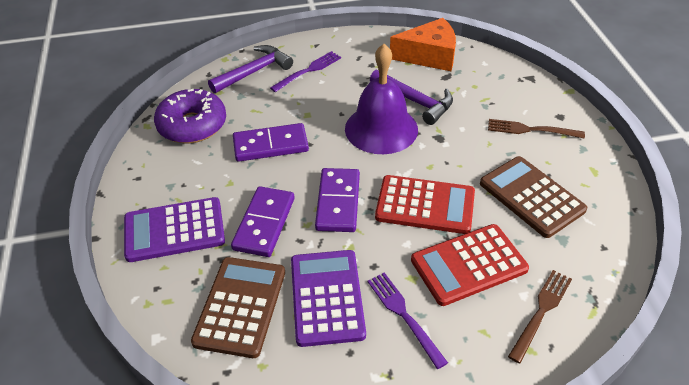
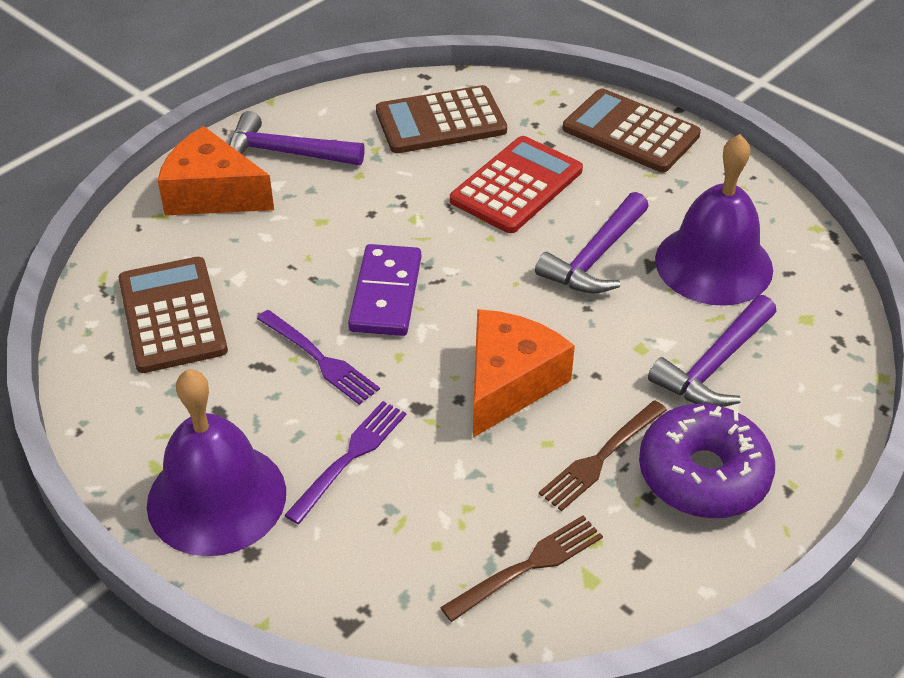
brown calculator: [191,257,285,358] [480,156,587,238] = 2 -> [119,257,228,373] [376,85,507,153] [563,89,701,172] = 3
orange cheese: [390,18,456,71] = 1 -> [157,126,274,216] [473,309,575,438] = 2
purple bell: [345,44,418,154] = 1 -> [147,369,286,556] [655,134,773,306] = 2
purple calculator: [124,197,225,262] [291,250,366,347] = 2 -> none = 0
purple domino: [231,186,295,257] [233,123,309,162] [315,168,360,232] = 3 -> [348,244,421,336] = 1
purple hammer: [208,45,293,93] [370,70,453,125] = 2 -> [229,111,365,165] [535,192,649,294] [648,295,777,407] = 3
red calculator: [375,175,475,234] [411,224,529,306] = 2 -> [450,136,583,233] = 1

